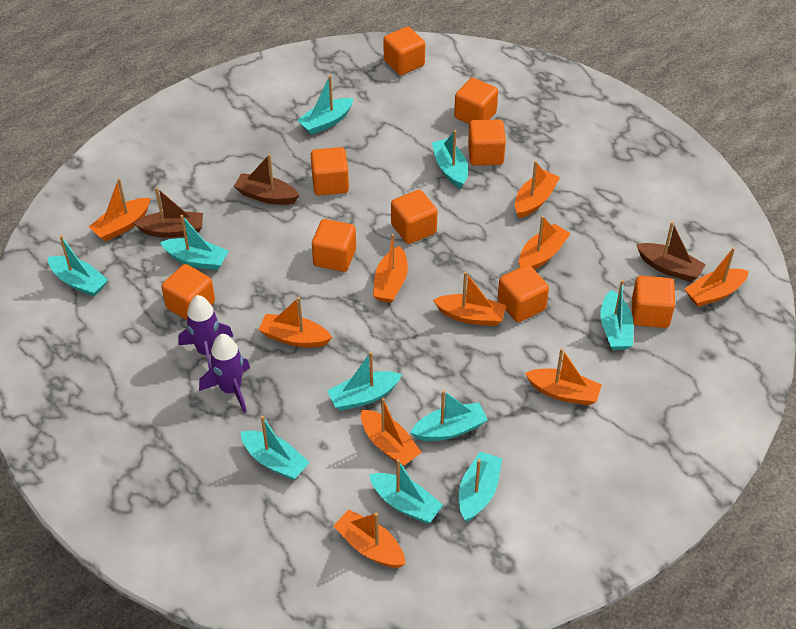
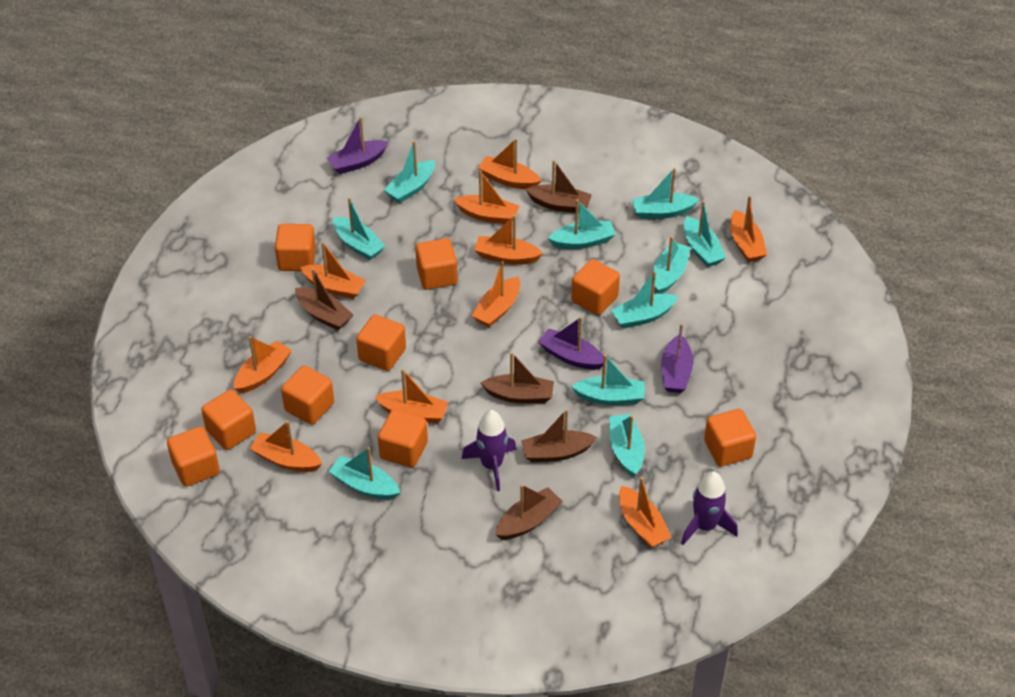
brown boat: [134,187,203,238] [234,154,300,205] [636,222,706,282] = 3 -> [295,268,353,330] [481,352,554,403] [496,484,563,540] [521,409,597,462] [526,160,592,213] = 5
purple boat: none = 0 -> [327,117,388,174] [539,317,603,370] [661,323,693,393] = 3

